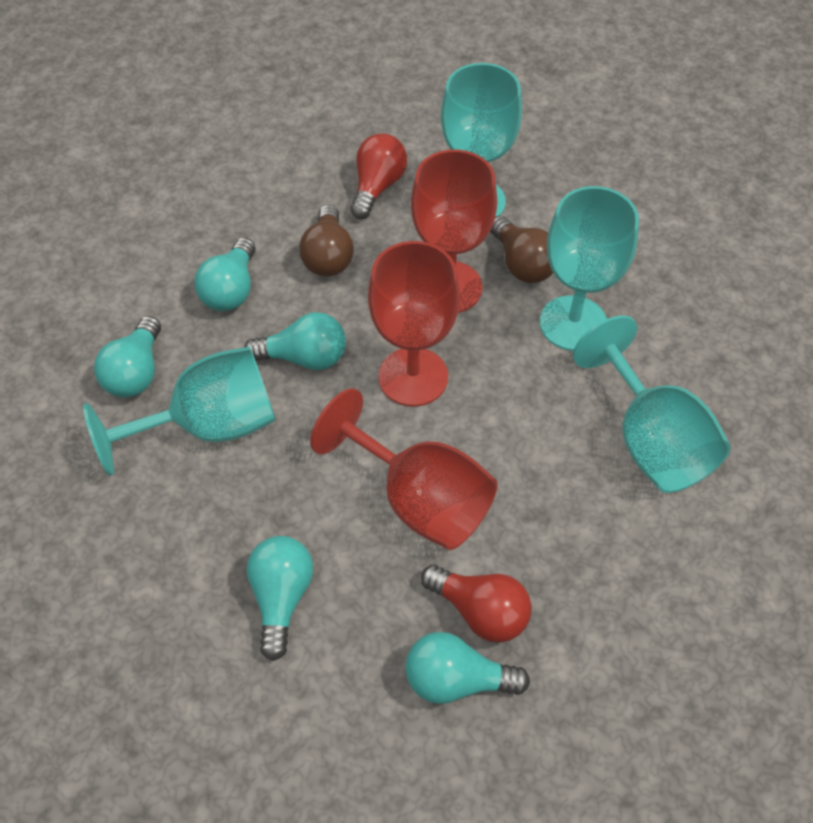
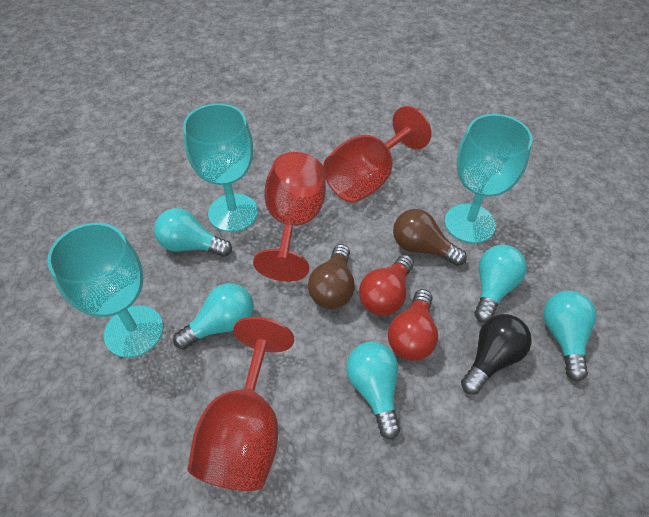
black light bulb: none = 0 -> [461,314,532,394] = 1
turquoise goblet: [83,347,276,476] [441,63,522,217] [540,186,639,351] [573,315,731,493] = 4 -> [47,223,163,358] [183,103,258,232] [445,114,533,243] = 3

